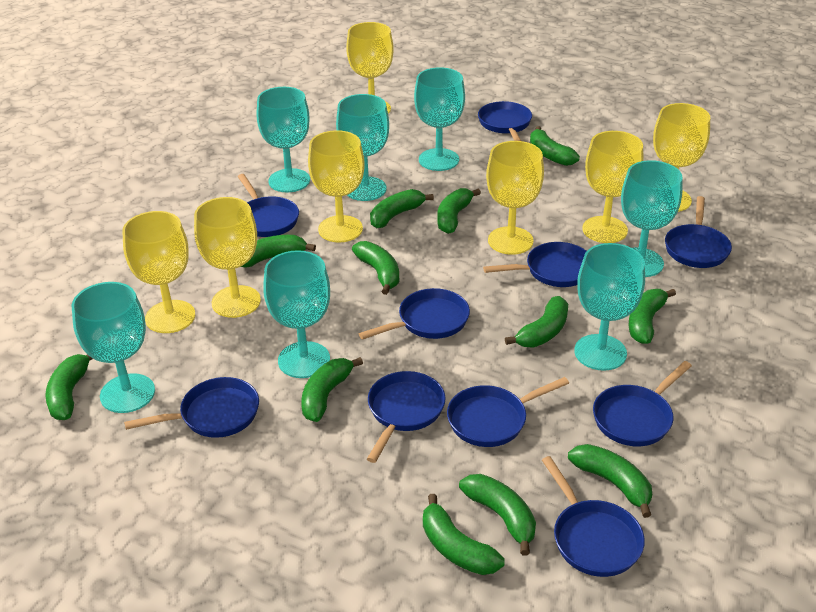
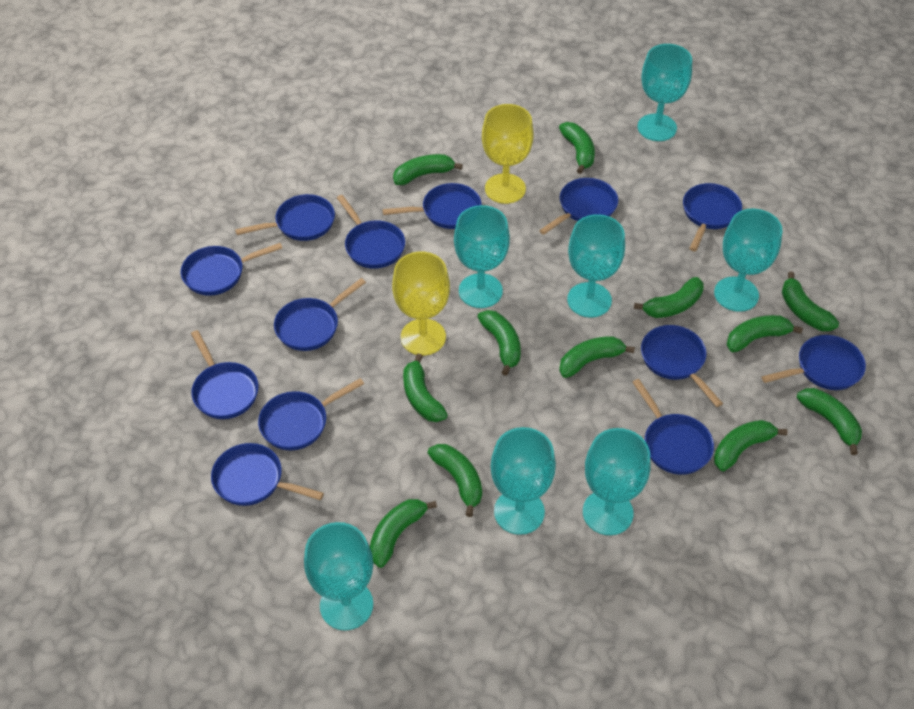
blue pan: [124,377,259,438] [238,174,299,237] [359,288,470,340] [367,371,446,463] [447,377,569,447] [478,101,532,141] [483,242,586,287] [542,456,645,577] [593,361,692,446] [665,196,732,268] = 10 -> [181,243,282,296] [191,330,259,419] [211,443,324,506] [235,194,335,241] [258,378,364,450] [274,278,366,351] [337,195,405,269] [382,183,482,229] [539,178,618,235] [632,379,714,475] [641,325,723,407] [683,183,742,251] [762,335,866,390] = 13
yellow goblet: [123,211,195,333] [194,197,261,318] [308,130,365,242] [346,22,394,114] [486,141,544,255] [582,131,644,243] [653,103,710,212] = 7 -> [392,252,450,355] [482,104,534,204] = 2

